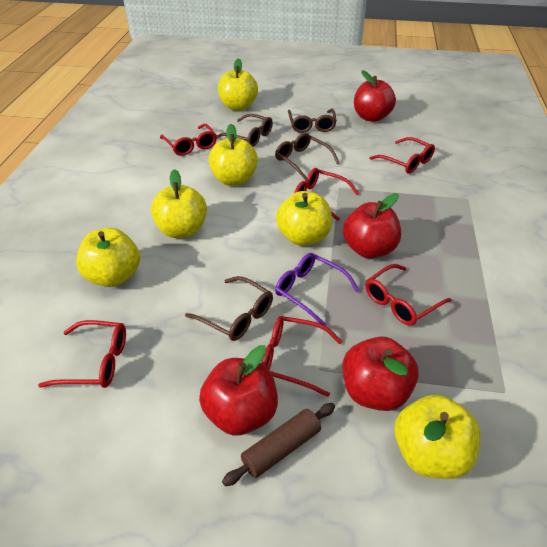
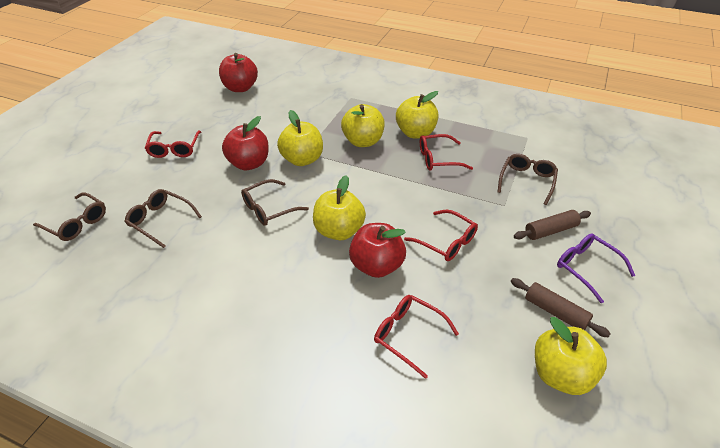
brown rolling pin: [222,403,335,486] = 1 -> [511,278,611,338] [514,210,591,240] = 2
red apple: [199,345,278,436] [343,193,401,258] [343,336,419,411] [354,70,396,122] = 4 -> [219,53,258,92] [222,116,269,170] [349,223,406,278] = 3
red glasses: [38,320,126,388] [160,124,217,156] [262,316,343,397] [295,168,359,221] [366,264,451,325] [370,137,435,174] = 6 -> [145,130,201,158] [374,295,459,379] [404,210,478,261] [420,134,473,170] = 4
yellow apple: [76,228,140,287] [151,169,207,238] [208,124,258,186] [218,58,258,111] [276,191,332,246] [394,395,481,479] = 6 -> [277,110,323,166] [313,175,366,240] [341,104,385,147] [396,91,438,138] [535,317,607,395] = 5

